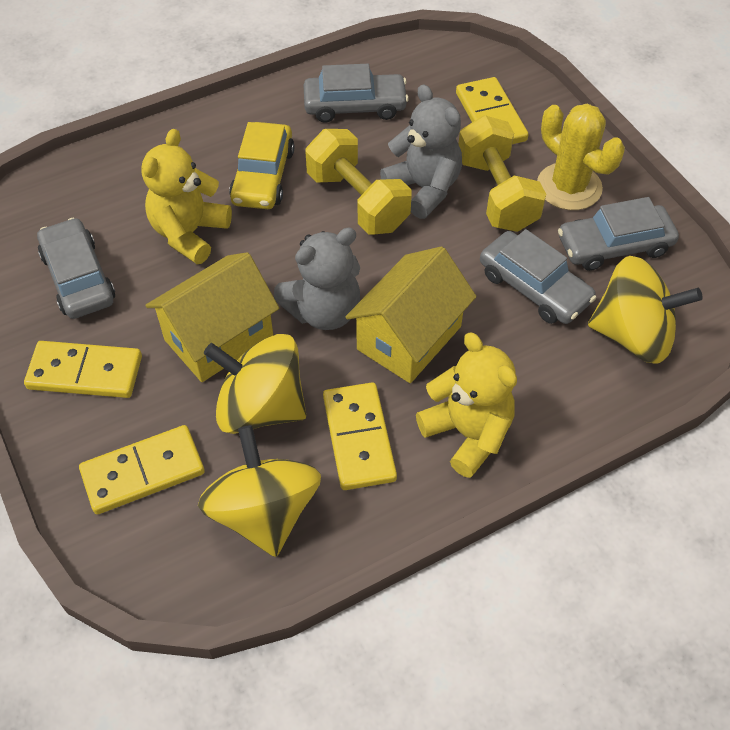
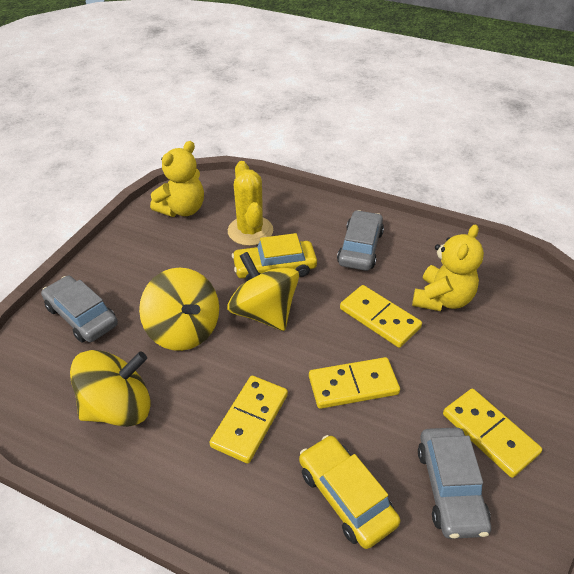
grey car: [37,218,115,319] [304,64,409,123] [480,229,596,324] [558,197,679,271] = 4 -> [41,276,118,343] [337,210,384,271] [418,427,491,539] = 3
grey teddy bear: [274,228,360,330] [380,84,462,219] = 2 -> none = 0
yellow car: [229,122,294,209] = 1 -> [232,233,317,281] [299,435,400,549] = 2
yellow dumbbell: [305,129,411,235] [458,115,546,232] = 2 -> none = 0
yellow house: [145,252,279,382] [345,246,476,383] = 2 -> none = 0

